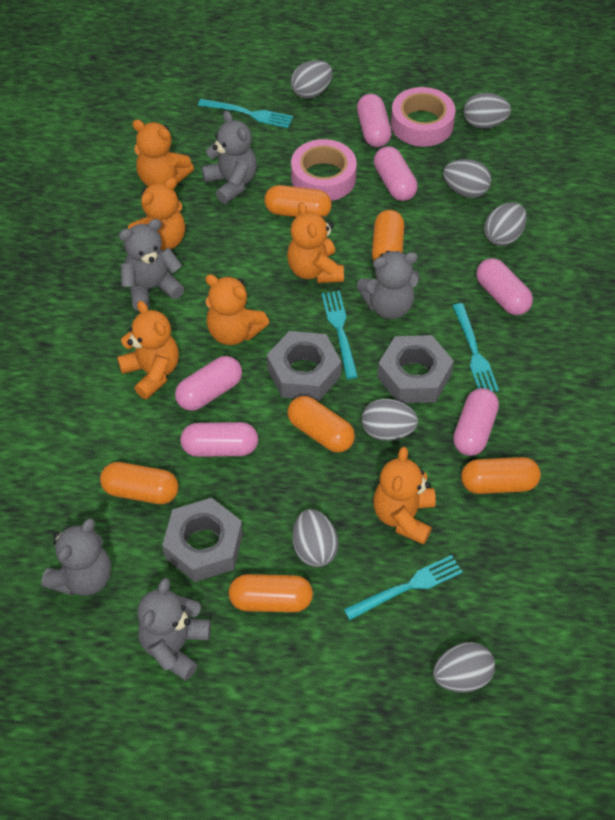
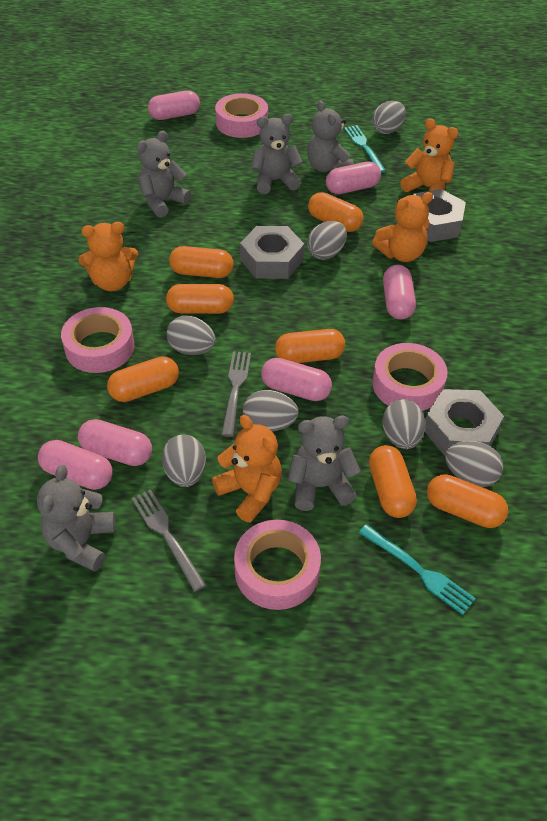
grey fork: none = 0 -> [132,489,206,592] [221,351,251,437] = 2
orange capsule: [100,462,179,504] [229,574,313,612] [264,185,332,217] [287,396,355,453] [372,210,404,261] [461,457,541,494] = 6 -> [107,357,179,402] [166,284,234,314] [169,246,233,278] [275,329,345,363] [308,192,364,232] [369,445,417,518] [427,474,508,528] = 7
orange teddy bear: [117,301,179,399] [128,177,185,251] [132,120,194,186] [205,274,269,345] [287,202,344,283] [373,447,436,545] = 6 -> [78,222,138,291] [212,415,282,523] [372,192,433,262] [400,118,458,192] = 4
pink tape: [291,139,357,201] [391,87,455,147] = 2 -> [61,307,134,373] [215,93,268,138] [234,520,321,610] [372,343,448,411] = 4
turquoise fork: [198,99,293,128] [322,291,358,379] [344,555,463,620] [453,303,499,392] = 4 -> [344,125,386,173] [359,524,476,615] = 2

